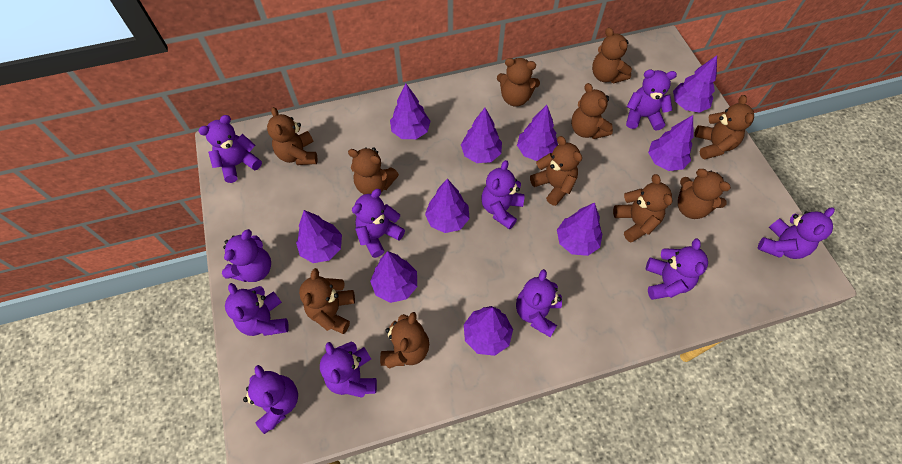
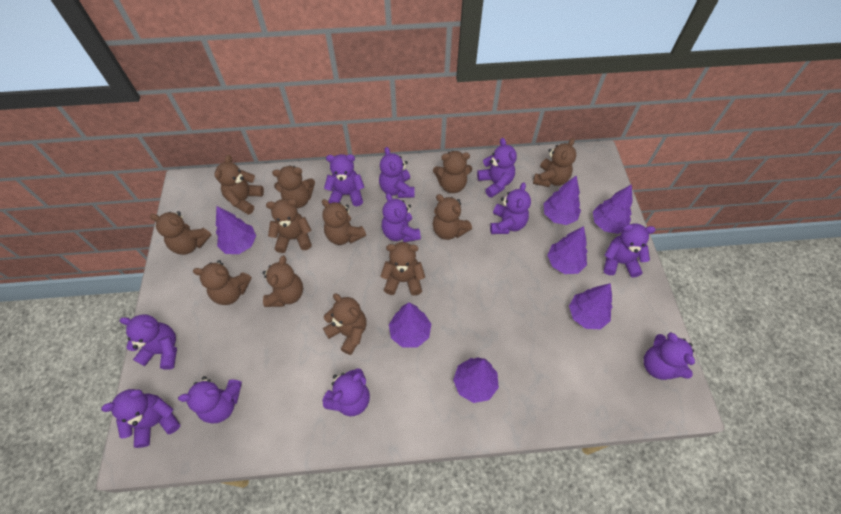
brown teddy bear: [267,107,318,165] [299,268,355,334] [348,147,399,194] [380,312,429,368] [497,58,540,107] [530,136,582,206] [571,83,613,139] [592,28,632,83] [613,174,673,242] [678,169,731,219] [694,95,754,159] = 11 -> [150,211,212,255] [193,260,252,305] [214,155,264,215] [263,256,303,307] [266,199,312,253] [272,166,315,208] [322,199,366,245] [323,294,367,355] [380,242,425,295] [432,194,472,240] [433,151,472,193] [533,138,576,187] = 12
purple tree: [296,210,342,263] [370,251,417,303] [390,84,430,139] [425,179,470,233] [461,108,502,163] [464,306,513,356] [517,105,558,161] [557,203,602,256] [648,115,694,171] [673,55,717,113] = 10 -> [216,206,256,254] [389,302,431,348] [453,357,499,403] [543,175,581,225] [548,226,588,274] [569,283,612,329] [593,184,633,234] = 7

